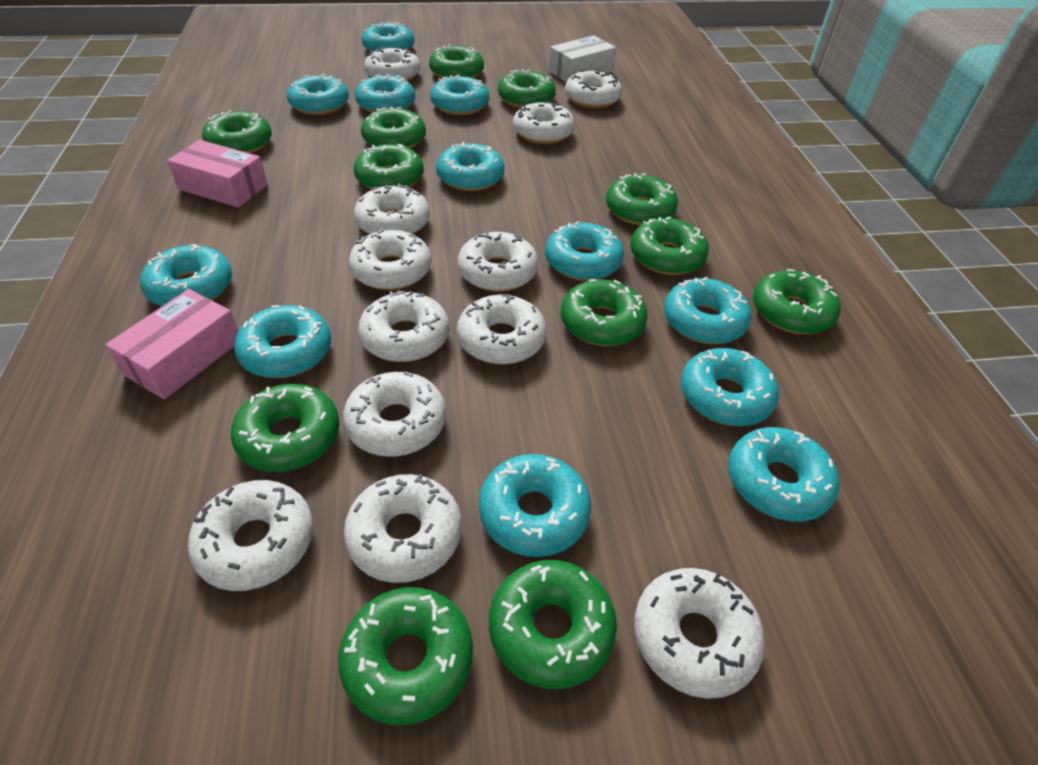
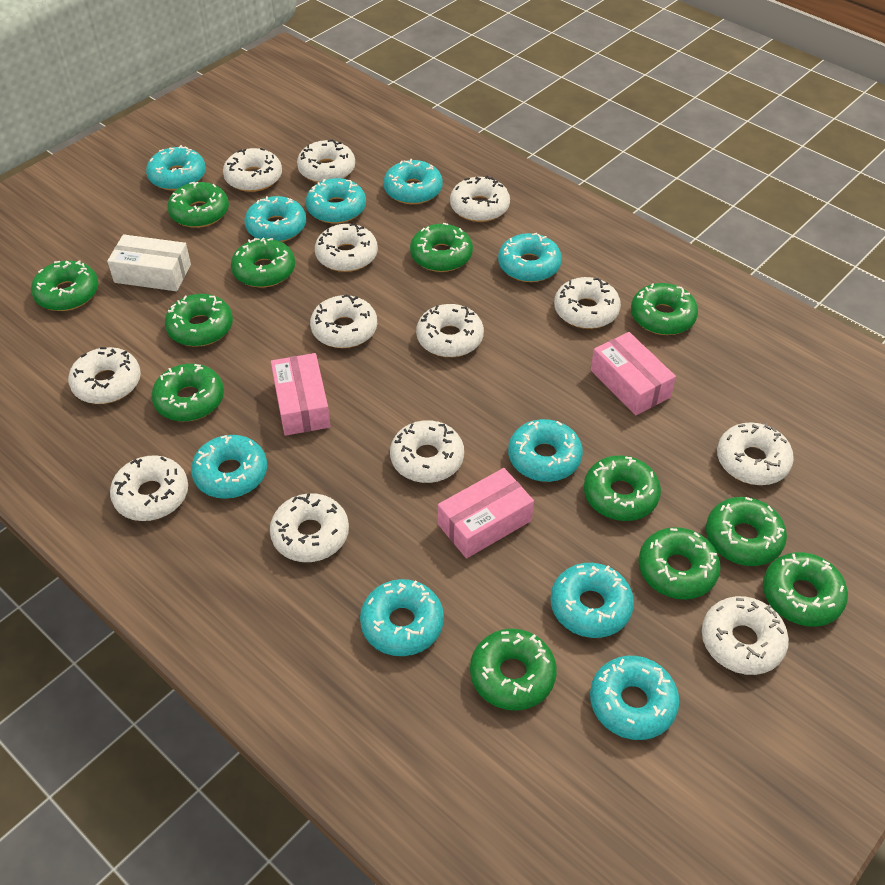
pink box: [105,289,238,399] [167,140,268,208] = 2 -> [271,353,331,436] [438,468,534,558] [591,332,676,416] = 3
turquoise donut: [140,244,232,306] [234,305,331,378] [287,74,349,115] [355,75,415,113] [362,21,414,52] [430,75,489,115] [436,142,504,191] [479,454,591,557] [545,221,624,281] [664,277,752,344] [681,348,779,426] [728,427,840,522] = 12 -> [146,145,206,190] [191,435,267,499] [245,196,306,242] [306,178,366,224] [360,579,444,656] [384,159,443,204] [498,233,562,282] [508,419,583,482] [550,563,634,638] [590,656,679,740] = 10
white donut: [188,480,313,591] [343,371,446,457] [344,474,461,583] [349,229,431,290] [354,183,430,234] [358,291,449,362] [364,47,420,81] [457,294,546,365] [458,231,538,292] [513,101,575,144] [565,70,622,108] [634,568,765,699] = 12 -> [68,347,141,404] [110,455,188,521] [223,148,282,192] [270,493,349,562] [297,139,355,183] [310,294,377,348] [315,223,378,272] [390,420,464,483] [416,304,484,357] [450,175,510,222] [554,277,621,329] [702,596,789,675] [717,422,794,485] = 13

